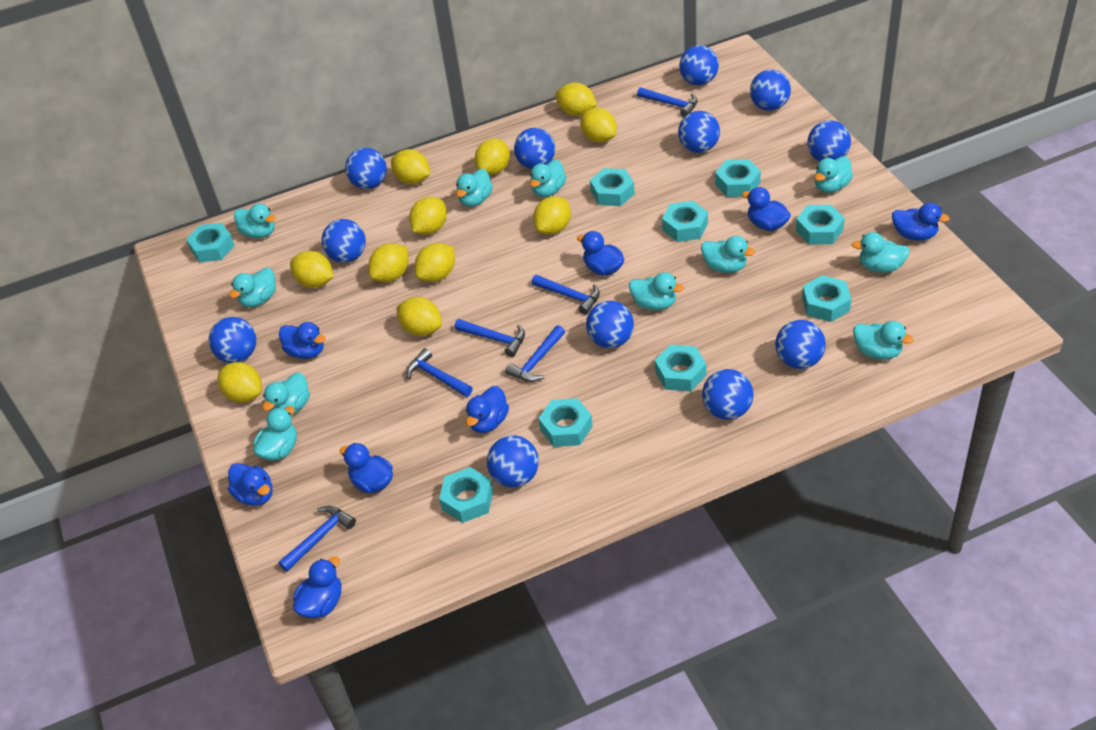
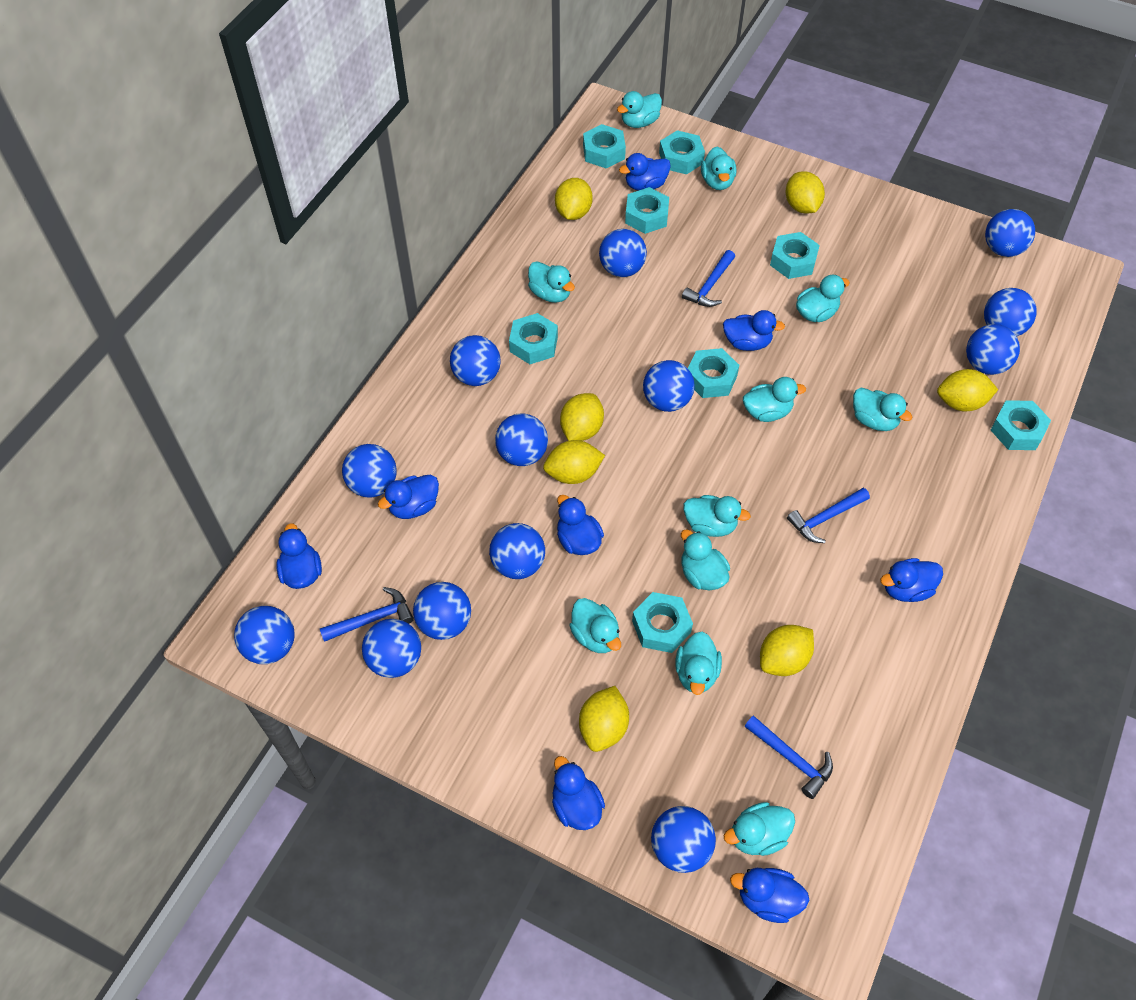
blue ball: [209,317,257,363] [322,219,366,263] [345,148,387,189] [487,435,539,488] [514,128,555,169] [586,301,634,348] [678,111,720,153] [679,45,719,85] [702,369,754,420] [750,69,791,111] [775,320,826,369] [807,120,851,161] = 12 -> [234,606,295,664] [342,444,397,498] [362,619,421,678] [413,582,471,640] [450,335,501,386] [489,523,545,579] [495,413,548,466] [599,229,647,277] [643,360,695,412] [651,806,716,873] [966,324,1020,375] [984,288,1037,336] [985,209,1035,257] = 13
blue hammer: [278,506,356,572] [406,348,473,397] [454,319,525,357] [505,325,565,382] [532,275,600,315] [637,87,698,117] = 6 -> [320,587,414,642] [682,250,735,307] [745,715,833,799] [787,488,870,543] = 4
turquoise nut: [186,223,235,262] [439,467,493,523] [538,398,593,447] [590,168,635,206] [655,345,706,392] [662,201,708,242] [715,159,761,197] [796,205,845,245] [802,275,851,322] = 9 -> [509,313,558,364] [583,124,626,169] [625,187,669,234] [632,592,693,653] [659,130,705,174] [688,348,739,398] [770,232,820,279] [991,400,1051,450] = 8
yellow lemon: [218,362,262,403] [290,251,333,288] [368,243,409,282] [391,149,430,184] [396,297,442,336] [409,197,447,235] [415,243,455,282] [475,138,510,175] [533,196,571,235] [555,83,597,116] [580,108,617,143] = 11 -> [543,440,605,484] [555,178,593,220] [560,393,604,441] [579,686,629,752] [760,625,814,676] [786,171,825,214] [937,369,998,412] = 7

